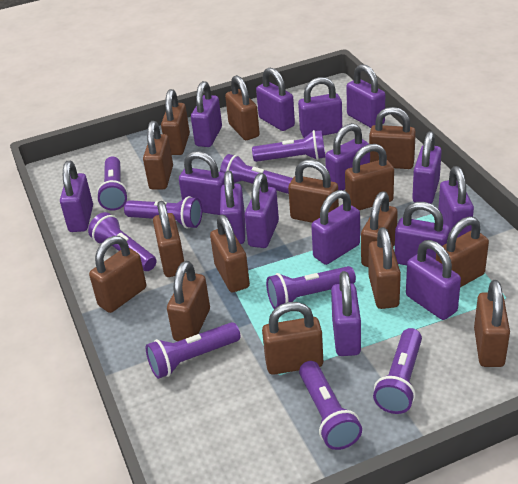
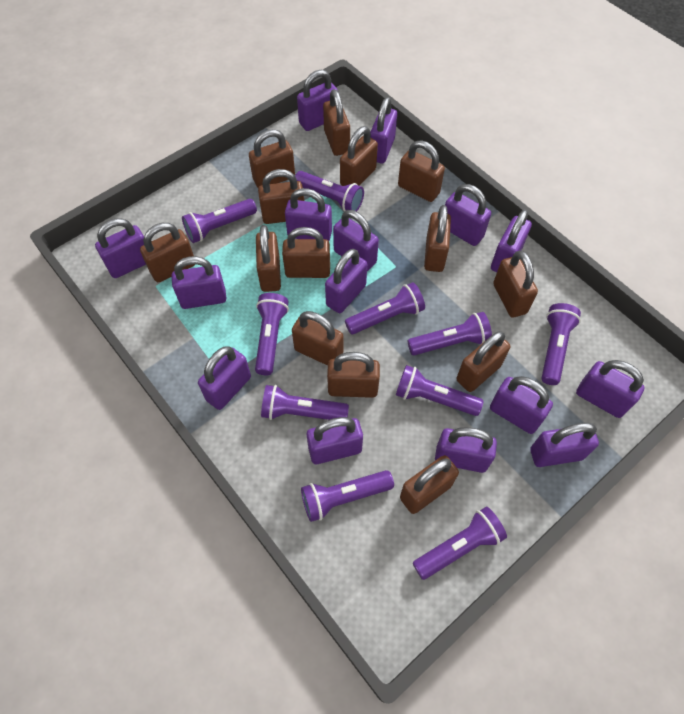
brown padlock: [89,236,146,313] [143,121,173,189] [153,201,184,277] [161,89,190,155] [167,261,210,341] [210,214,250,292] [225,75,260,140] [262,302,323,375] [288,160,339,223] [345,144,394,210] [361,191,398,267] [369,107,416,169] [369,227,401,309] [436,216,489,287] [474,280,510,367] = 15 -> [140,223,195,282] [249,129,295,188] [256,225,281,292] [258,169,304,224] [282,227,330,278] [292,311,343,366] [323,89,350,156] [327,352,380,398] [340,126,378,186] [398,140,445,202] [400,455,459,514] [424,205,451,272] [456,331,511,392] [493,251,538,318] = 14
purple flashlight: [88,212,157,271] [97,156,128,211] [124,196,202,229] [146,322,240,379] [220,154,293,194] [252,130,325,162] [266,266,356,309] [299,361,362,450] [373,328,422,414] = 9 -> [182,199,257,243] [255,293,289,375] [261,385,349,420] [295,171,364,212] [301,470,394,522] [345,282,425,334] [396,365,483,416] [408,312,492,355] [413,507,507,580] [541,303,581,385] = 10

